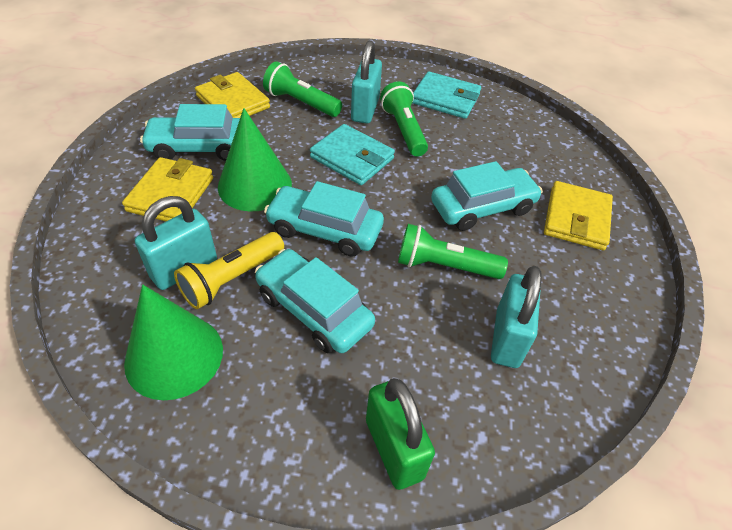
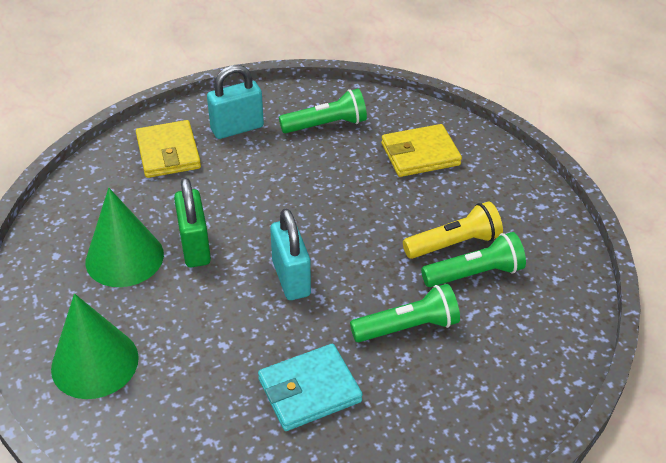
turquoise car: [140,104,240,161] [255,249,375,353] [264,181,384,257] [431,161,543,231] = 4 -> none = 0
turquoise padlock: [135,196,217,290] [351,41,382,124] [491,266,541,368] = 3 -> [207,65,264,139] [270,209,311,300] = 2
turquoise wallet: [310,124,395,185] [412,71,481,119] = 2 -> [258,344,363,431] = 1
yellow wallet: [122,157,213,221] [195,72,270,118] [544,181,613,250] = 3 -> [136,120,201,178] [381,124,462,177] = 2

